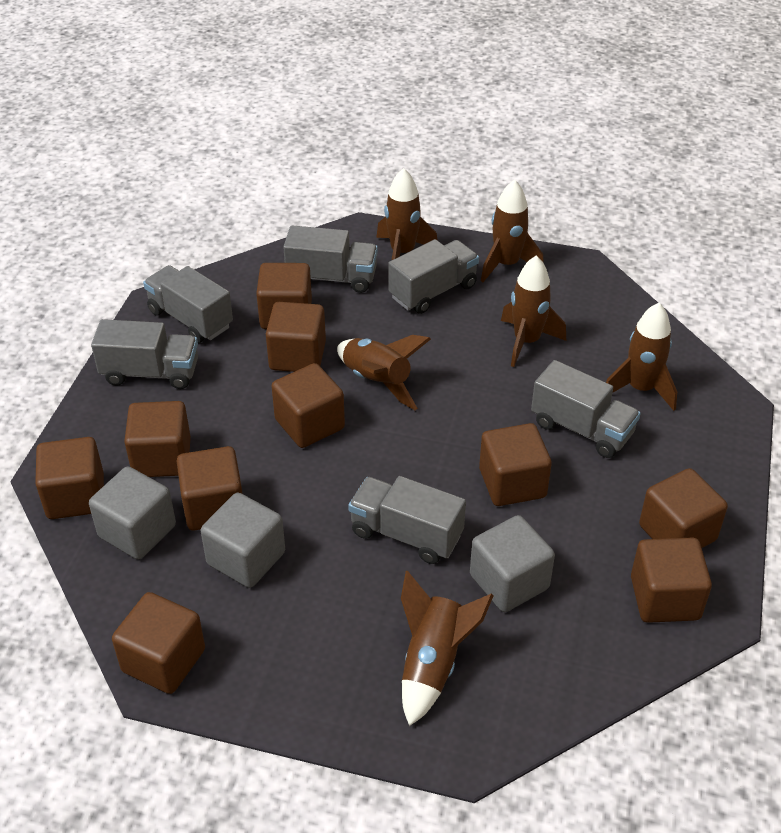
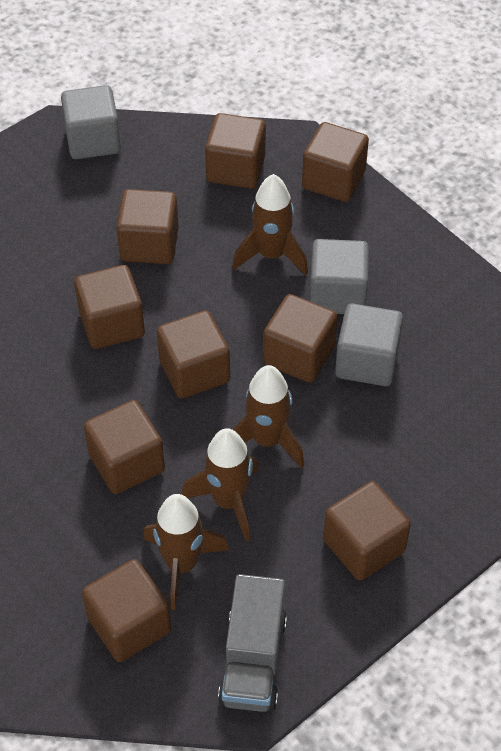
brown cube: [35,437,104,519] [112,592,205,694] [124,401,191,477] [177,446,243,531] [256,263,312,329] [266,302,326,372] [271,363,345,448] [479,423,552,506] [631,537,712,623] [639,468,728,548] = 10 -> [74,265,145,349] [82,559,171,662] [84,400,165,494] [116,189,179,264] [157,310,230,398] [205,113,266,189] [263,294,338,383] [302,122,369,202] [323,481,411,581] = 9
brown rocket: [337,335,431,410] [376,168,438,260] [401,571,494,726] [481,180,544,282] [501,255,566,367] [606,303,677,411] = 6 -> [143,494,229,610] [181,428,259,541] [232,174,308,275] [232,365,304,468] = 4
grey truck: [91,319,198,389] [143,265,233,343] [283,226,378,293] [348,476,466,564] [388,239,479,314] [531,360,641,458] = 6 -> [218,574,287,712] = 1

